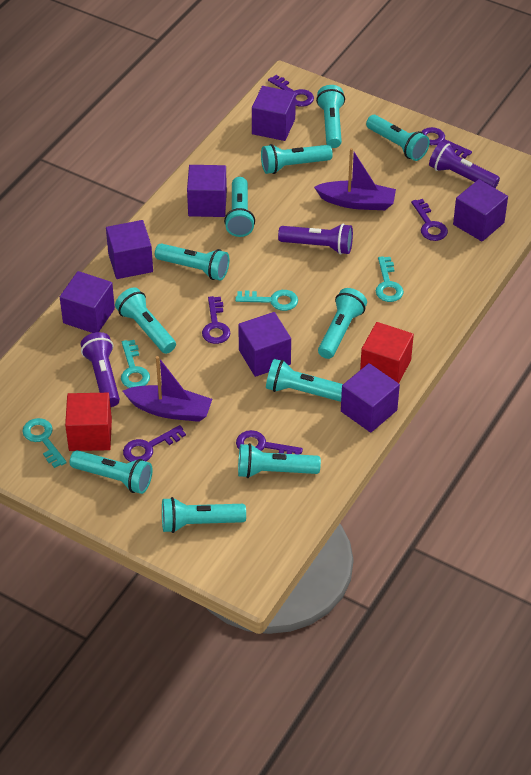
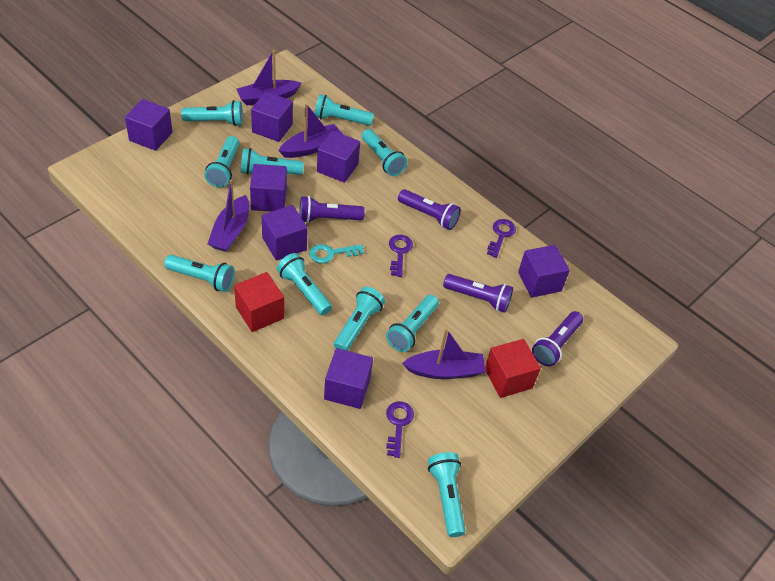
purple boat: [123,356,212,422] [314,148,396,210] = 2 -> [207,180,249,252] [237,50,302,106] [278,103,342,158] [402,329,486,379] = 4
purple flashlight: [81,332,120,407] [278,224,353,255] [429,141,500,188] = 3 -> [299,196,365,223] [398,189,461,230] [443,274,513,313] [532,311,583,366] = 4
purple key: [123,425,186,462] [202,296,231,344] [236,430,303,455] [268,75,314,107] [411,199,448,241] [421,127,472,159] = 6 -> [386,401,414,458] [389,235,413,277] [487,219,516,258] = 3
turquoise flashlight: [70,450,152,494] [115,287,176,354] [155,243,229,281] [162,497,246,533] [224,177,255,237] [238,443,321,478] [261,144,333,174] [266,359,343,402] [316,85,345,148] [318,288,367,359] [366,115,430,161] = 11 -> [164,255,235,292] [181,100,243,126] [205,136,239,187] [241,148,304,175] [277,253,332,315] [314,94,374,126] [334,287,385,351] [362,129,408,176] [386,295,439,352] [428,452,466,537] = 10
turquoise key: [22,418,67,468] [121,340,150,388] [235,290,298,311] [376,256,404,302] = 4 -> [309,244,364,264] = 1

